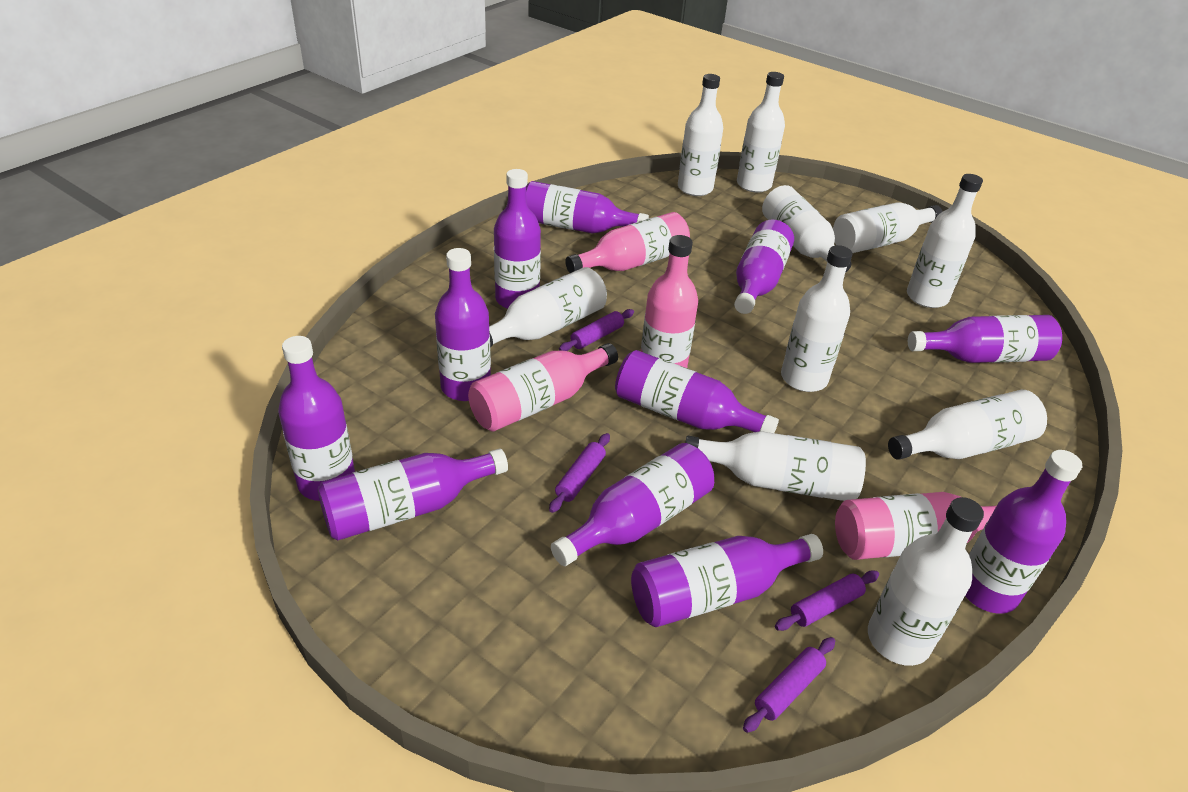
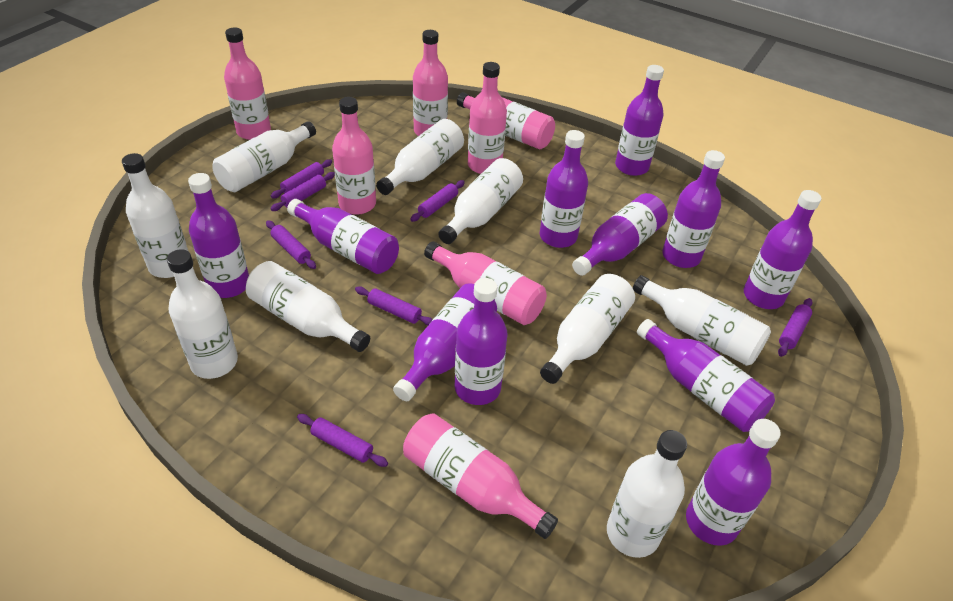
pink bottle: [468,343,618,431] [565,212,690,273] [641,235,698,368] [835,492,996,560] = 4 -> [224,27,271,140] [332,97,376,215] [403,413,558,539] [413,30,448,136] [424,241,547,325] [457,92,555,150] [468,62,507,174] = 7
purple rolling pin: [549,433,610,513] [559,309,634,351] [743,637,835,733] [775,570,879,631] = 4 -> [266,221,316,269] [270,172,335,211] [271,159,332,198] [297,414,388,467] [355,286,433,326] [410,180,465,222] [778,298,813,357] = 7
white bottle: [489,267,607,347] [678,74,723,196] [686,431,866,501] [737,72,785,193] [762,185,851,273] [781,245,852,392] [833,202,943,253] [868,497,984,666] [888,390,1047,460] [907,174,983,308] = 10 -> [122,153,189,278] [167,249,238,379] [212,121,316,192] [246,261,370,352] [376,119,464,195] [438,158,523,244] [540,274,635,384] [607,430,687,558] [633,275,771,366] = 9

